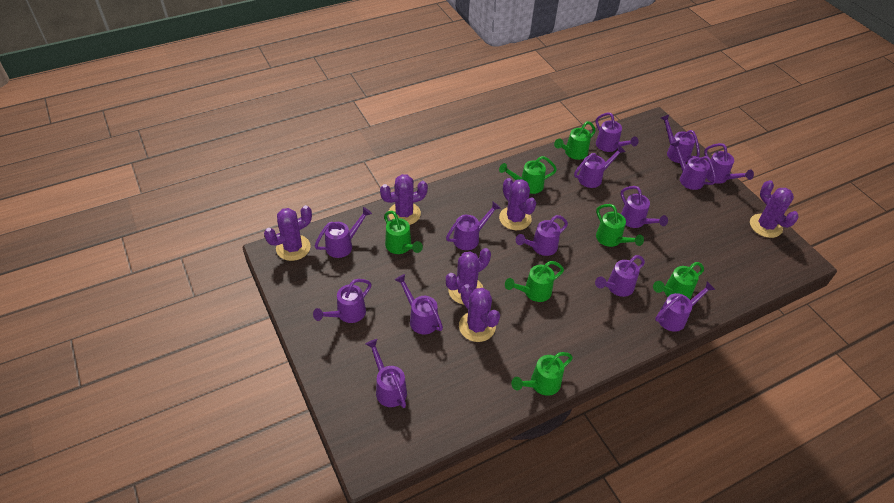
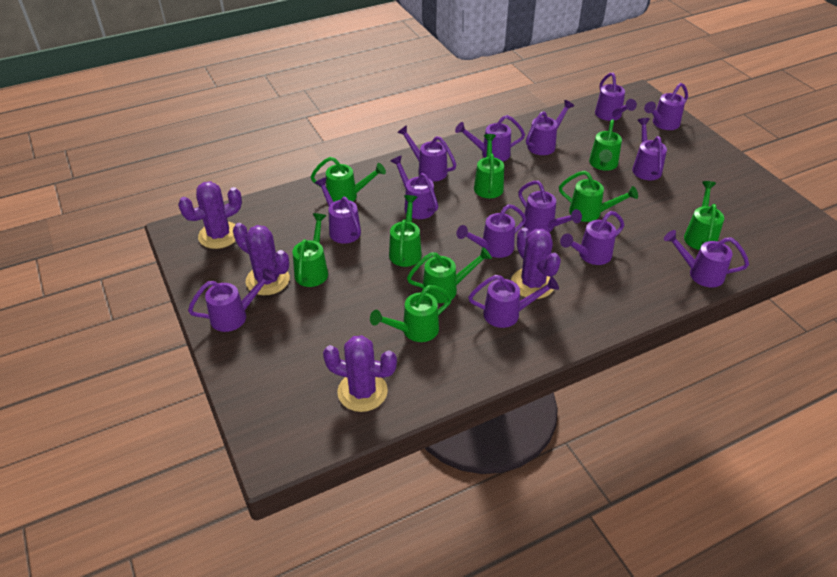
green watering can: [384,211,423,254] [499,156,557,194] [505,261,564,302] [511,352,573,396] [554,121,596,160] [596,204,644,247] [653,262,704,299] = 7 -> [292,213,328,287] [311,157,386,202] [370,285,452,342] [389,195,422,267] [407,247,492,303] [474,134,504,198] [559,171,638,222] [589,119,622,171] [684,181,724,250] = 9
purple cactus: [264,205,312,261] [380,174,428,225] [446,248,491,305] [459,284,500,342] [499,178,536,230] [750,180,799,238] = 6 -> [178,181,242,249] [233,223,290,295] [323,335,397,412] [511,228,561,299] = 4

